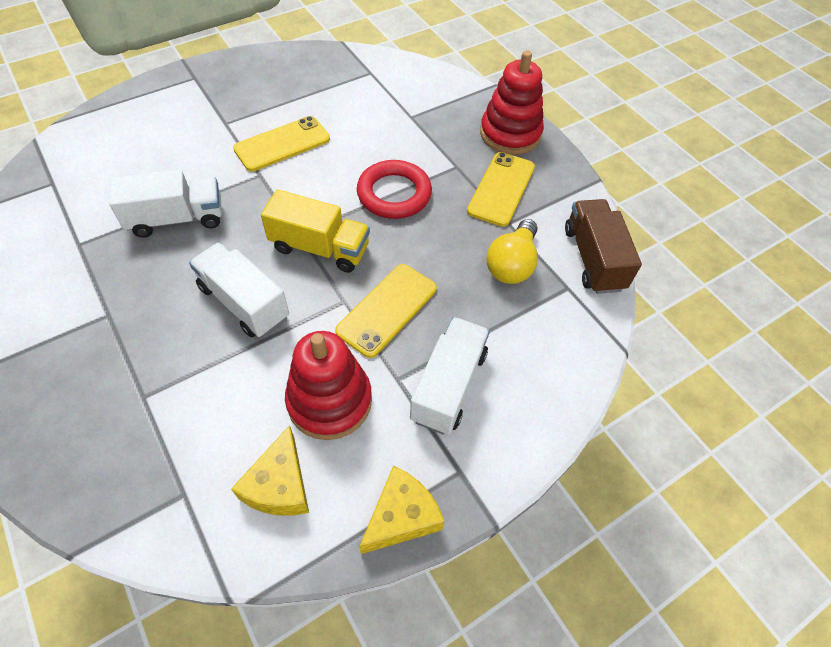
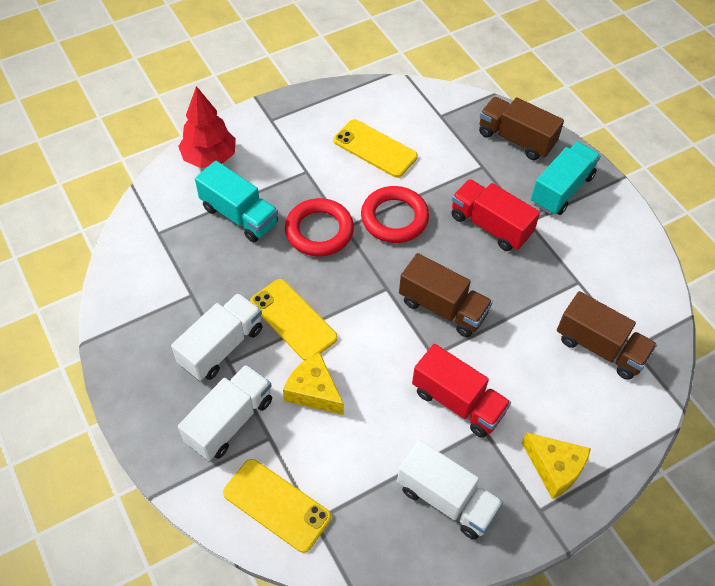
brown truck: [565,199,642,294] = 1 -> [399,253,493,337] [479,97,564,160] [557,291,657,380] = 3
red ring: [357,160,432,219] = 1 -> [285,198,354,256] [361,186,429,243] = 2
red stacking toy: [285,331,372,440] [480,50,544,155] = 2 -> none = 0
red tree: none = 0 -> [178,86,236,168] = 1
red truck: none = 0 -> [412,344,511,438] [451,179,540,251] = 2
turquoise truck: none = 0 -> [195,161,278,242] [531,142,601,215] = 2
yellow light bulb: [487,219,538,284] = 1 -> none = 0
yellow truck: [261,189,370,273] = 1 -> none = 0

